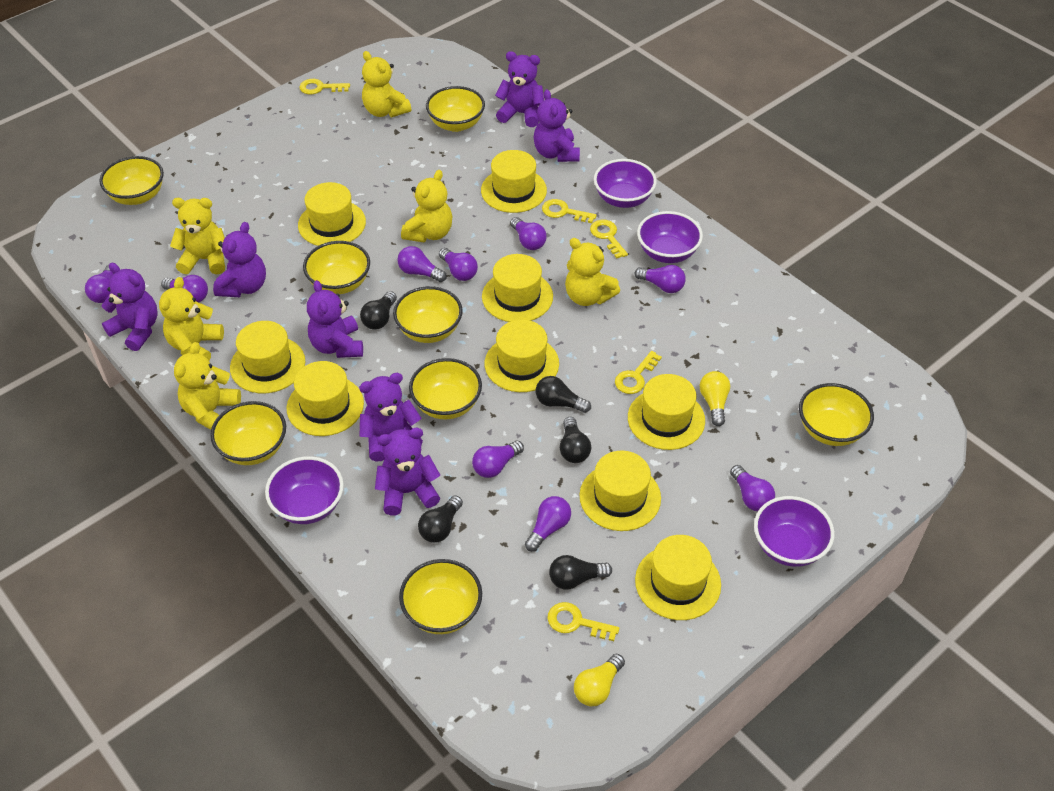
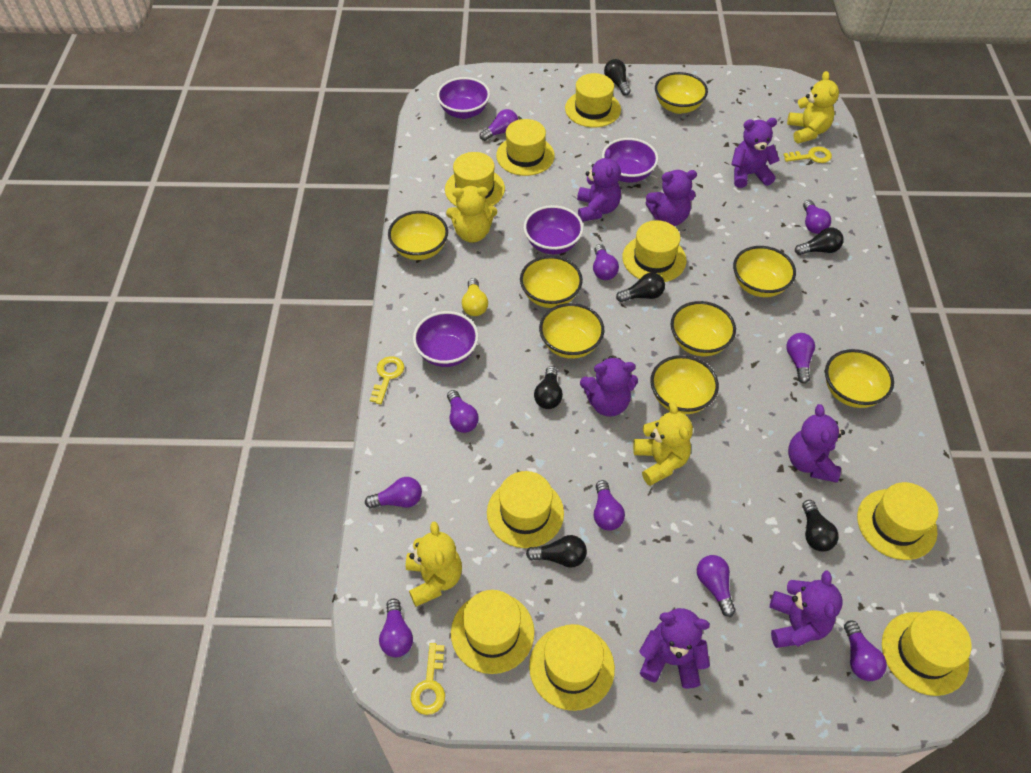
black light bulb: [360,291,397,330] [418,495,463,543] [536,376,591,413] [549,555,612,590] [560,417,591,463] = 5 -> [526,535,587,568] [534,366,563,409] [604,59,631,96] [616,272,665,302] [795,228,844,255] [802,500,839,551] = 6
purple light bulb: [85,265,113,303] [161,275,208,302] [397,246,447,282] [439,248,478,281] [472,441,524,478] [510,217,547,250] [525,496,571,552] [635,265,686,293] [730,465,775,511] = 9 -> [365,477,422,509] [379,598,413,657] [447,390,479,433] [480,109,518,141] [593,244,619,280] [594,480,625,531] [697,555,736,617] [786,333,815,383] [803,200,831,234] [844,620,887,681] = 10
yellow key: [300,79,350,94] [542,199,597,223] [547,602,619,641] [590,220,628,258] [615,351,662,394] = 5 -> [370,356,404,405] [411,643,445,715] [783,147,832,163] = 3
yellow light bulb: [574,654,625,706] [700,371,730,426] = 2 -> [462,278,488,316] = 1
yellow teddy bear: [159,277,224,361] [170,198,225,275] [174,342,241,430] [362,51,411,117] [401,170,452,242] [565,238,620,306] = 6 -> [406,521,462,607] [446,186,497,243] [633,402,693,486] [787,71,839,143] = 4

